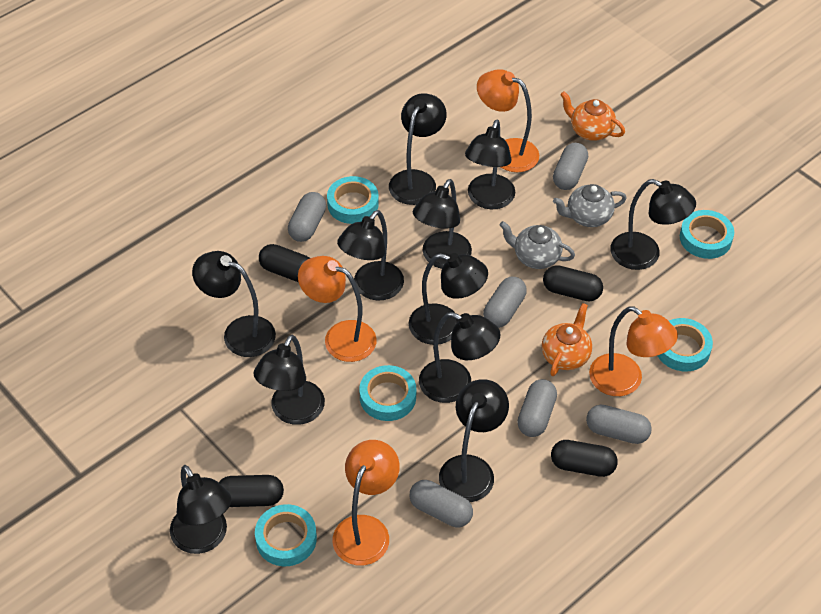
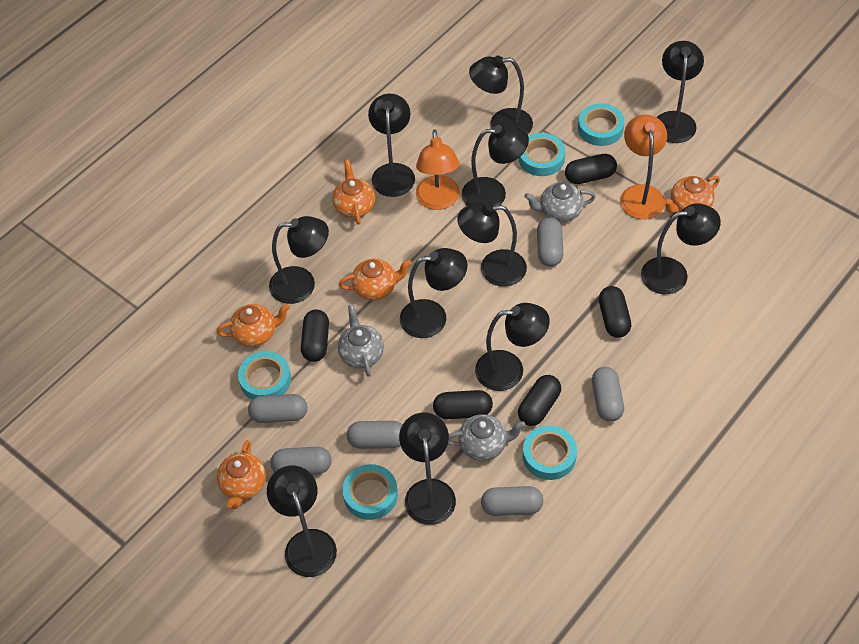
black capsule: [218,475,284,507] [259,244,310,282] [543,265,603,301] [551,440,618,477] = 4 -> [301,309,329,362] [433,390,493,419] [518,375,561,426] [565,154,617,184] [599,286,631,338] = 5
grey teapot: [500,221,575,269] [553,184,627,227] = 2 -> [338,305,384,377] [448,414,525,461] [524,182,596,222] = 3
orange lamp: [298,256,377,362] [332,440,400,565] [477,69,539,172] [589,306,678,396] = 4 -> [416,129,460,210] [620,115,667,219] = 2
orange teapot: [542,303,592,376] [560,91,625,141] = 2 -> [217,304,290,347] [217,440,266,509] [332,159,375,225] [339,259,412,300] [663,176,720,213] = 5

